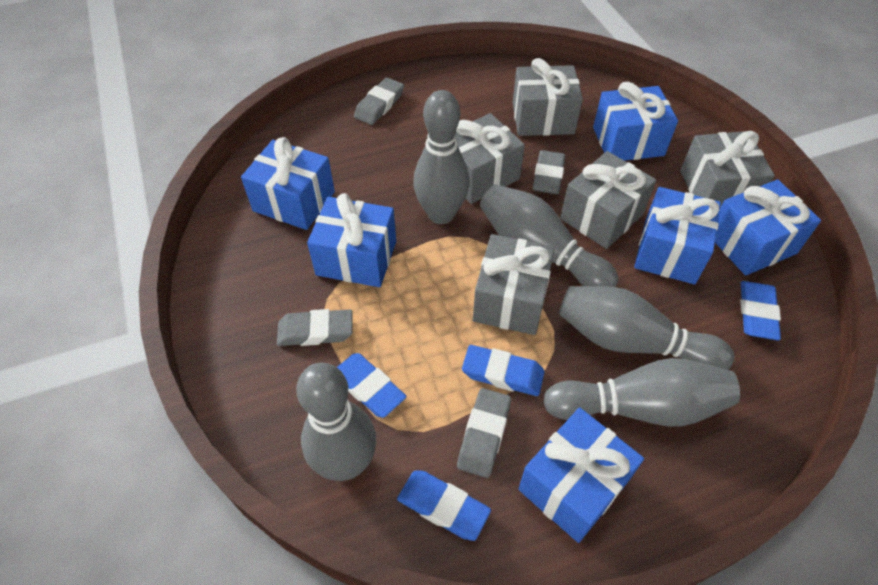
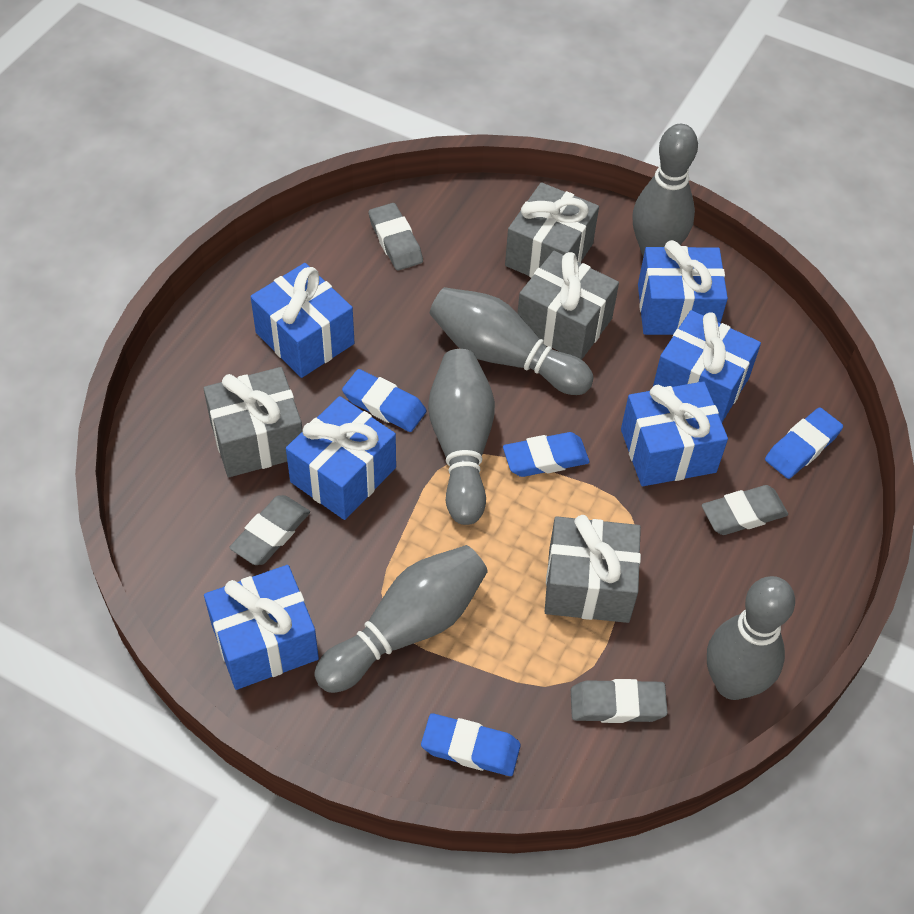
grey gift: [455,113,525,204] [473,234,555,335] [513,58,583,136] [560,151,656,249] [680,131,775,208] = 5 -> [203,367,303,477] [505,182,599,278] [518,251,619,360] [545,515,641,623] = 4

